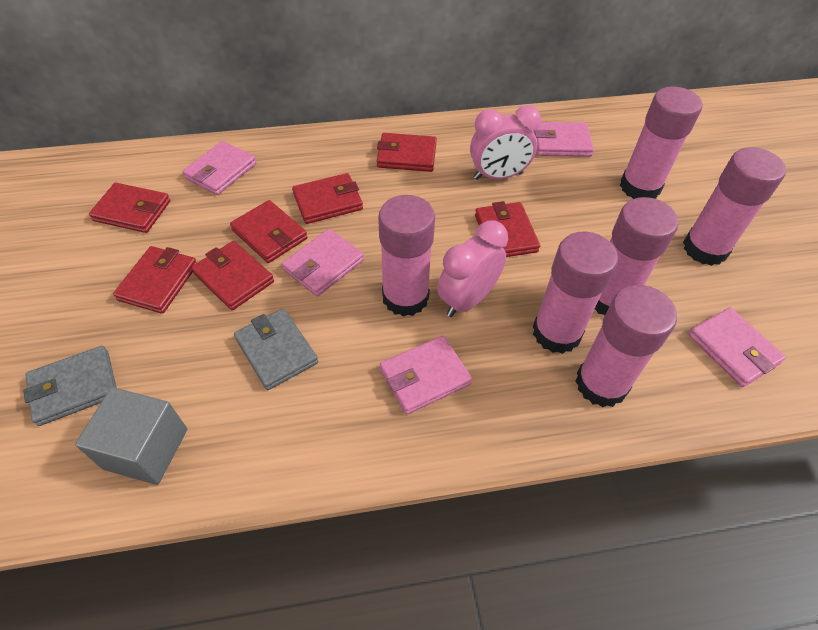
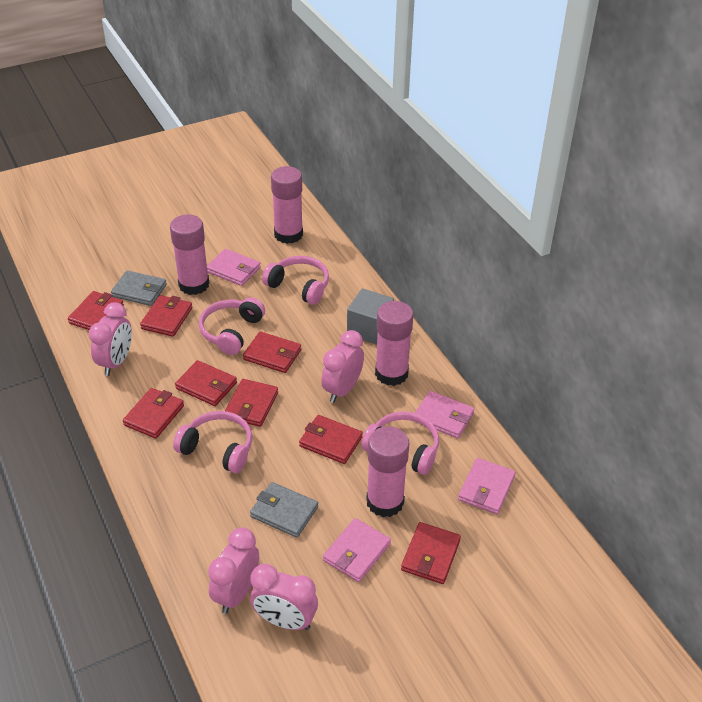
pink clock: [437,220,508,317] [470,105,541,180] = 2 -> [89,302,132,376] [208,528,259,614] [250,564,318,630] [321,330,364,403] = 4
pink glue stick: [378,195,435,317] [533,232,618,354] [576,285,677,407] [595,197,678,315] [620,86,702,199] [683,147,786,266] = 6 -> [170,214,209,295] [271,166,303,244] [366,426,409,517] [375,301,413,386] = 4
pink headphones: none = 0 -> [173,411,252,473] [199,297,265,355] [262,256,329,305] [361,411,439,475] = 4
pink wallet: [182,141,256,195] [282,229,364,296] [380,336,472,414] [533,122,594,157] [688,307,786,387] = 5 -> [207,249,261,286] [323,518,391,582] [415,391,474,438] [458,458,516,514] = 4
red wallet: [89,183,170,233] [113,246,197,314] [191,241,274,310] [230,200,308,263] [292,173,363,224] [377,133,437,172] [475,201,540,257] = 7 -> [68,291,124,330] [123,388,184,439] [140,295,192,337] [175,360,237,406] [225,379,278,427] [243,331,301,373] [299,415,363,464] [401,522,461,584] = 8

